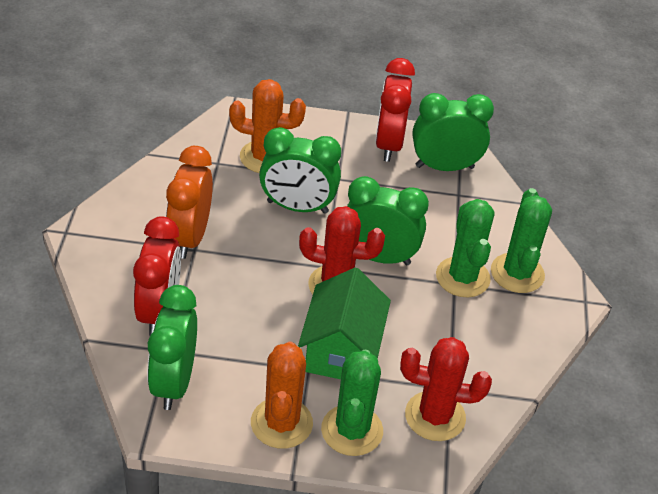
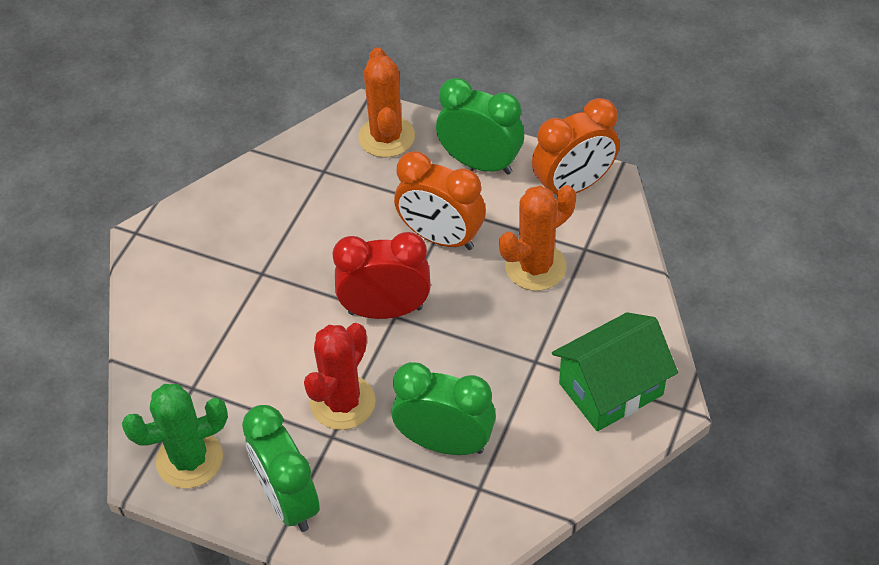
green cactus: [321,350,383,456] [436,199,494,297] [491,188,552,293] = 3 -> [122,384,228,488] = 1
green clock: [147,285,197,410] [259,127,341,214] [347,176,429,265] [412,93,494,171] = 4 -> [242,405,320,532] [392,362,496,455] [436,78,524,175] = 3
orange clock: [166,146,213,259] = 1 -> [394,151,486,250] [532,98,619,195] = 2
red cactus: [299,206,385,294] [400,337,492,441] = 2 -> [304,323,376,430] = 1
red clock: [133,216,181,335] [375,58,415,162] = 2 -> [333,232,431,319] = 1

